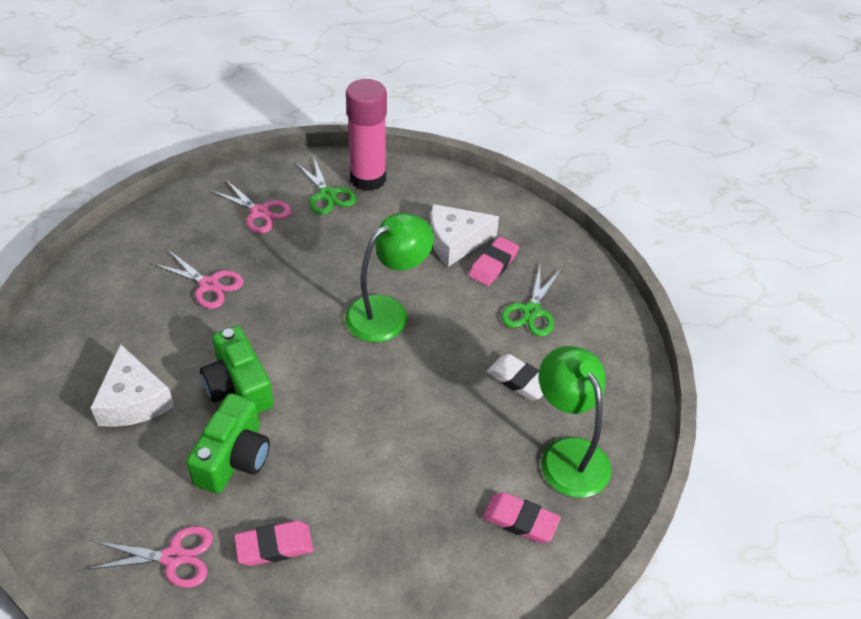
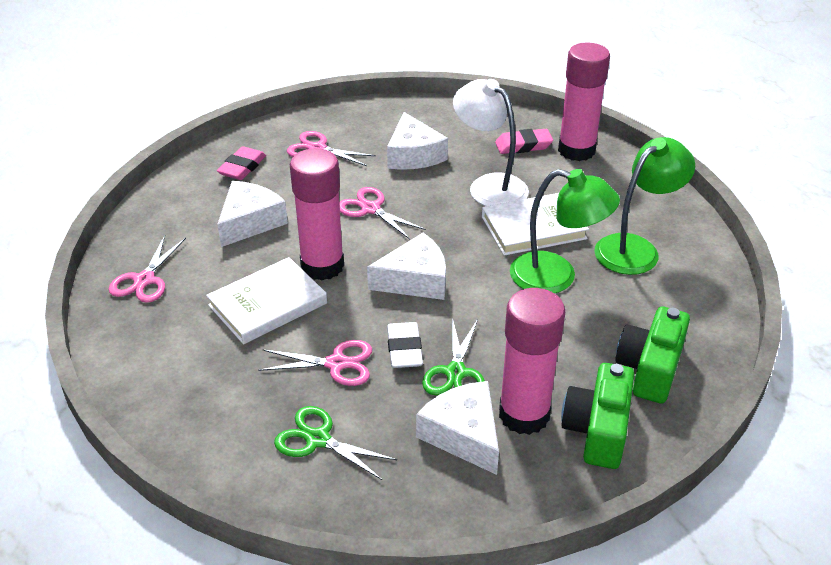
pink eraser: [234,521,313,566] [469,237,519,286] [483,492,561,543] = 3 -> [217,146,266,180] [495,129,553,154] = 2
pink glue stick: [346,79,387,191] = 1 -> [290,148,344,281] [499,288,565,435] [558,42,610,161] = 3
pink scissors: [88,526,213,588] [153,250,244,309] [210,179,292,233] = 3 -> [108,235,186,303] [258,340,372,386] [287,131,376,166] [339,187,426,239] = 4
white book: none = 0 -> [206,257,327,344] [482,193,589,256] = 2
white cheese: [91,344,174,427] [430,204,499,267] = 2 -> [217,181,288,247] [367,233,446,300] [387,112,448,170] [416,381,499,475] = 4
white lamp: none = 0 -> [453,79,529,206] = 1

